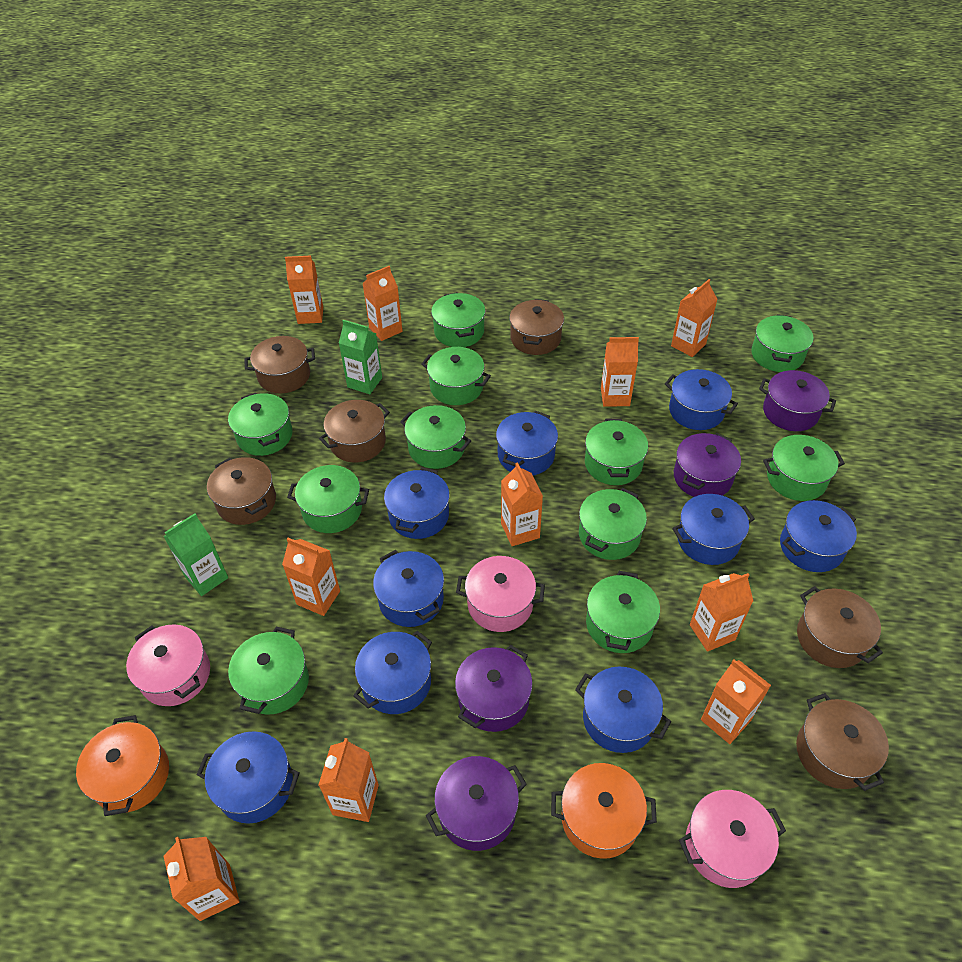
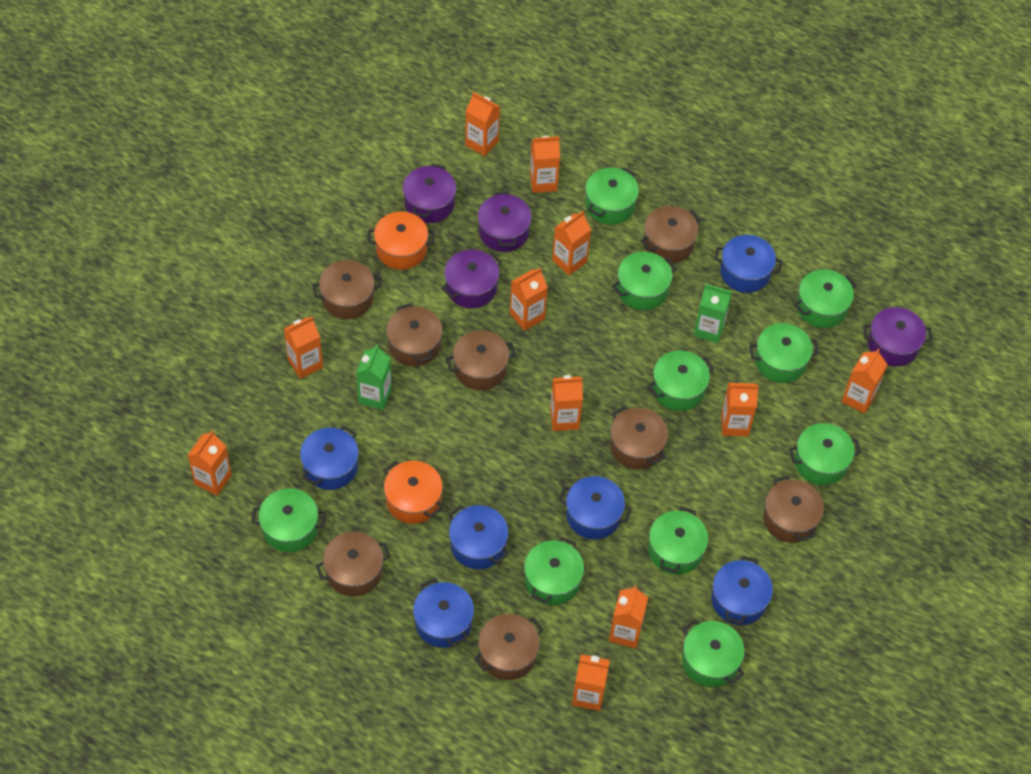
blue pot: [197,731,300,824] [353,631,432,714] [373,550,444,627] [384,467,450,539] [496,411,558,475] [575,667,671,753] [665,369,738,430] [672,494,754,565] [780,500,857,572] = 9 -> [300,426,359,490] [413,578,474,648] [448,505,509,569] [559,476,632,539] [711,556,773,625] [714,235,782,293] = 6
brown pot: [207,457,276,525] [244,336,315,394] [319,400,390,462] [509,299,564,355] [796,693,889,791] [797,586,883,668] = 6 -> [312,260,382,319] [316,532,391,596] [386,303,442,366] [446,330,516,390] [474,614,544,680] [610,406,668,469] [640,206,702,264] [763,476,824,543] = 8
green pot: [228,393,292,456] [228,627,309,715] [287,465,369,533] [400,405,471,469] [421,347,491,405] [431,292,485,347] [579,488,647,560] [585,419,648,485] [586,571,660,653] [751,314,813,372] [763,435,845,501] = 11 -> [251,489,326,552] [524,537,584,605] [585,167,639,225] [612,252,677,310] [648,351,714,411] [648,507,708,575] [682,619,745,687] [749,323,819,383] [789,423,861,485] [794,269,857,328] = 10
orange carton: [163,837,240,921] [282,538,340,616] [285,256,323,324] [319,738,379,822] [362,266,403,341] [501,462,543,546] [601,337,639,407] [671,279,718,357] [690,573,753,652] [701,659,771,744] = 10 -> [188,431,232,496] [284,317,323,379] [465,92,500,156] [510,268,548,331] [530,136,560,193] [550,375,583,431] [552,211,591,275] [572,654,610,711] [609,585,648,648] [721,383,759,437] [842,349,888,414] = 11
pink pot: [126,625,210,706] [456,556,545,632] [679,790,786,888] = 3 -> none = 0

